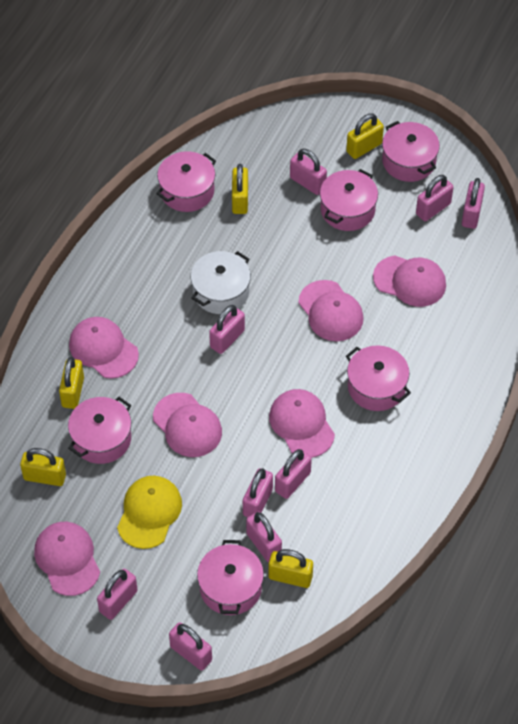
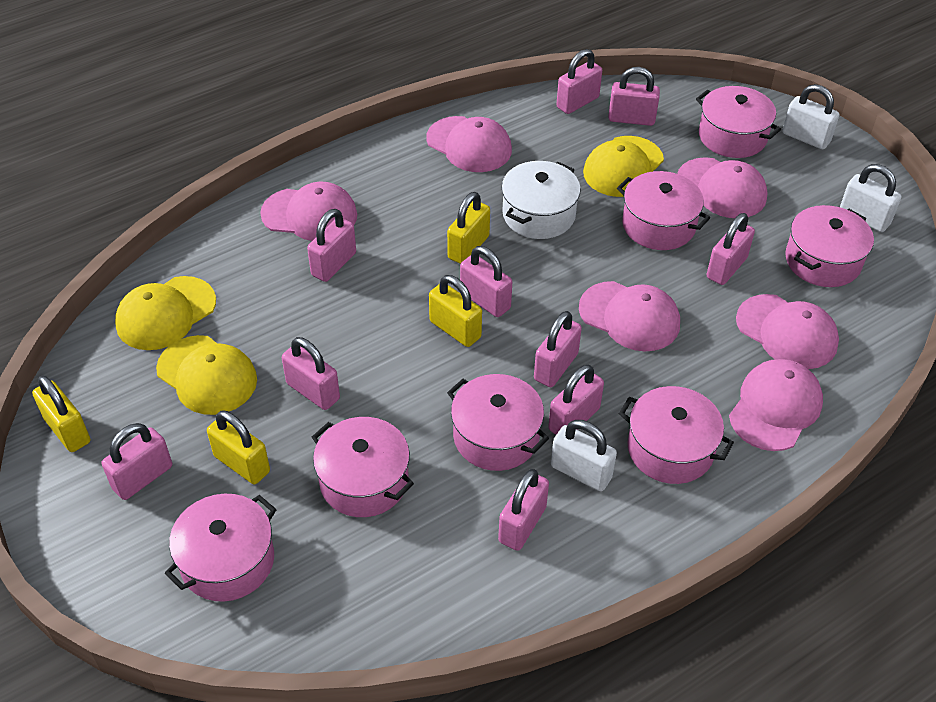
pink padlock: [97,569,138,620] [169,622,212,671] [209,305,245,354] [243,468,273,517] [246,511,282,563] [275,449,312,499] [290,149,327,195] [416,175,453,221] [462,178,485,229] = 9 -> [101,423,172,500] [282,337,340,410] [307,209,356,282] [460,246,512,317] [498,469,549,551] [534,311,582,387] [548,364,604,435] [556,49,602,114] [608,67,660,126] [706,213,755,285] = 10
pink pot: [68,397,131,464] [156,151,216,212] [197,540,264,615] [320,169,378,231] [346,345,411,411] [382,121,440,182] = 6 -> [165,494,277,602] [312,417,414,517] [447,374,549,471] [617,171,710,250] [619,386,734,484] [696,86,781,158] [785,205,874,287] = 7
white padlock: none = 0 -> [551,420,617,491] [782,84,839,149] [840,164,901,232] = 3
yellow cap: [117,476,182,549] = 1 -> [115,276,216,350] [156,335,257,415] [583,136,664,197] = 3
yellow padlock: [20,448,66,486] [59,357,84,409] [232,164,248,214] [269,549,313,588] [346,113,384,159] = 5 -> [32,375,90,452] [207,410,270,484] [429,275,482,347] [447,192,490,264] = 4

